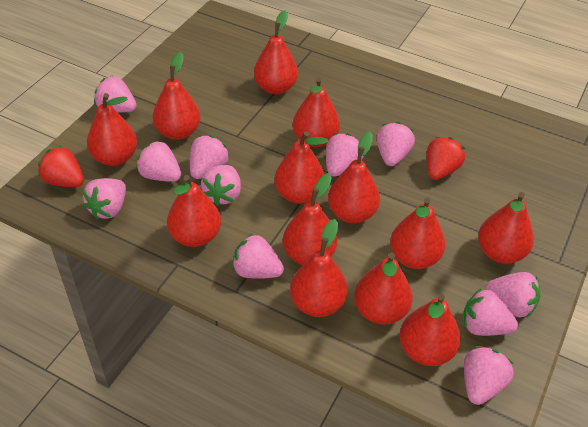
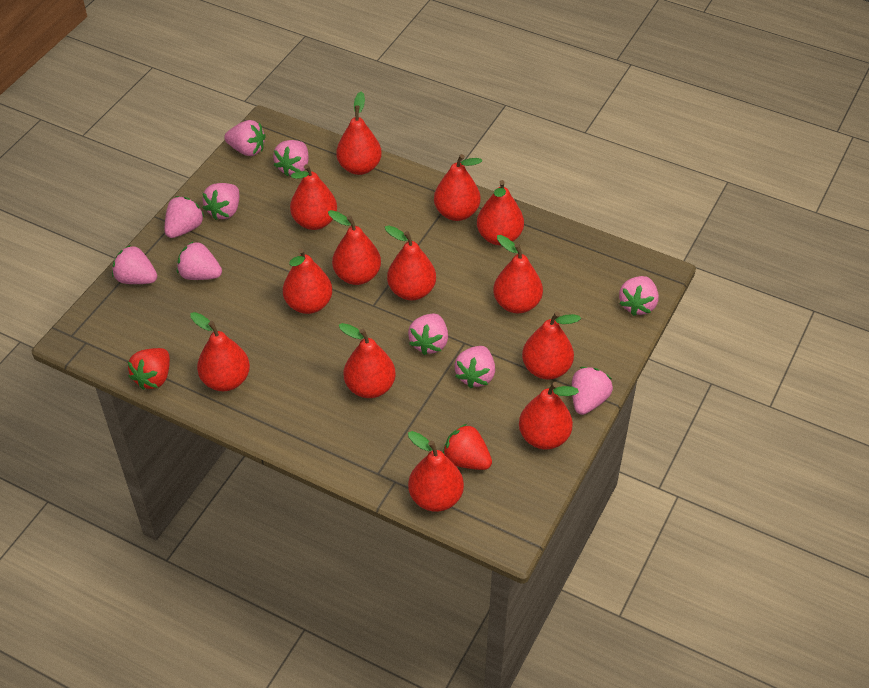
pink strawberry: [83,178,126,219] [94,76,137,112] [136,140,181,182] [190,135,230,179] [201,165,241,206] [232,234,284,279] [326,133,363,177] [377,122,415,166] [463,288,518,336] [464,346,514,405] [485,272,540,318] = 11 -> [112,245,157,284] [165,196,204,238] [177,241,222,280] [202,183,239,220] [224,120,266,156] [273,140,309,176] [408,314,448,355] [455,346,495,388] [572,367,613,415] [619,276,659,316] = 10

